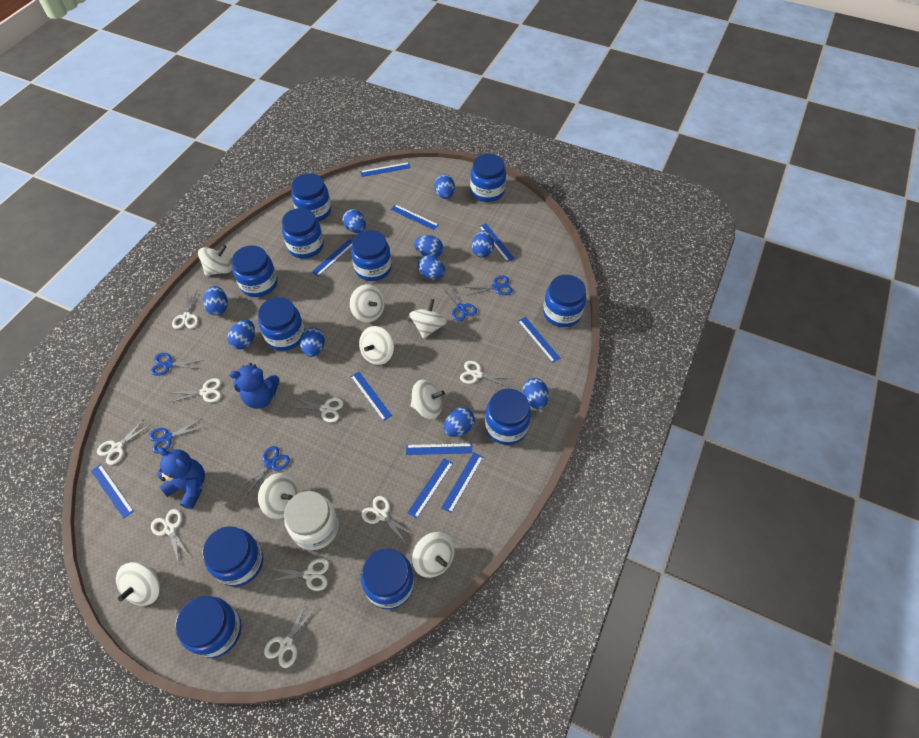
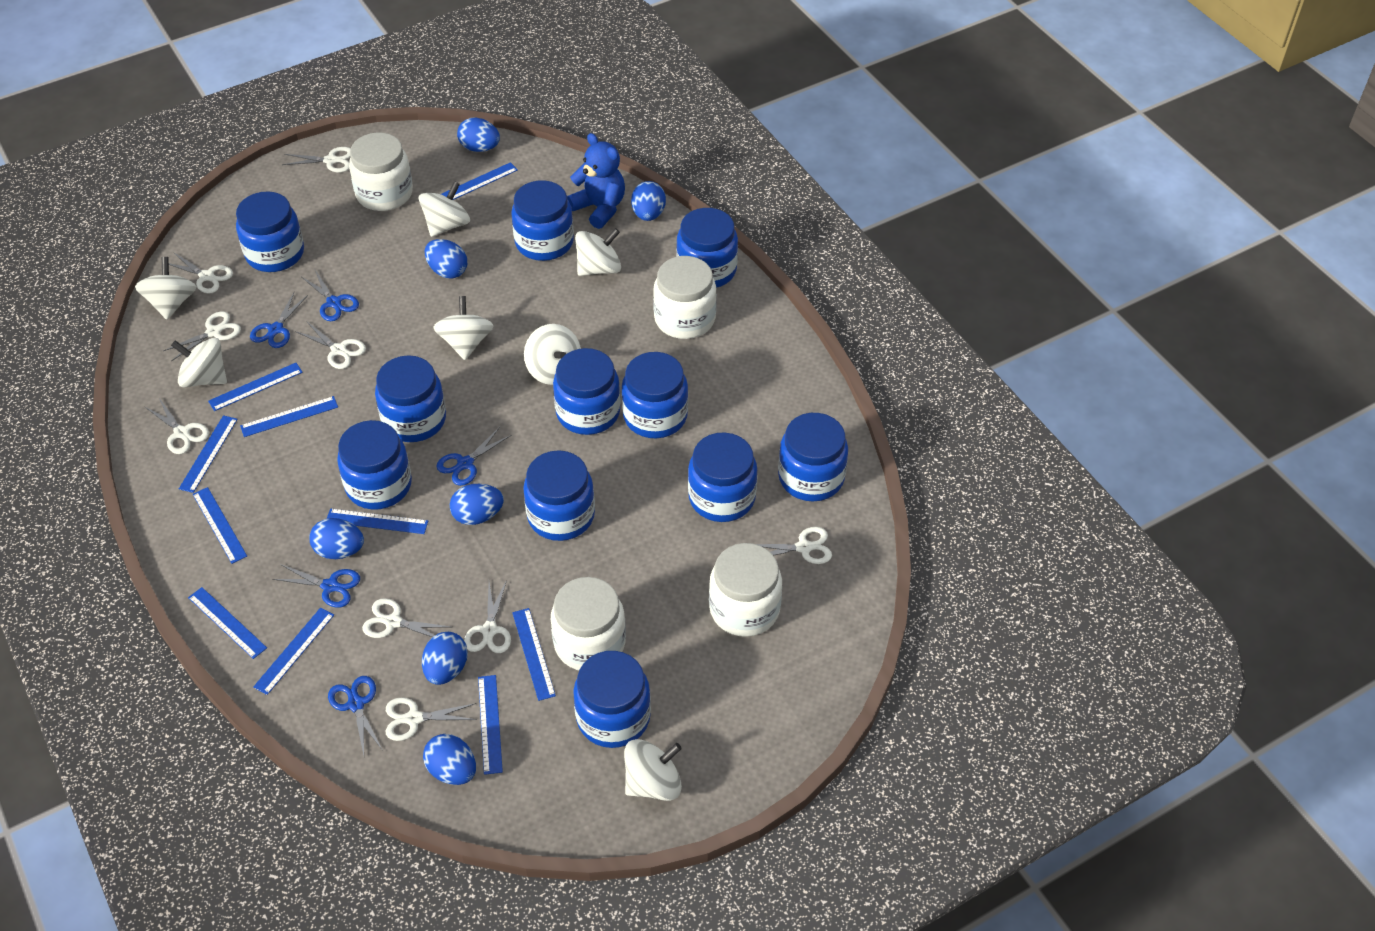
blue egg: [203,286,228,315] [227,320,255,350] [300,327,325,357] [342,209,366,233] [414,235,443,257] [417,255,445,279] [434,175,455,199] [444,407,475,437] [472,230,494,258] [522,378,549,409] = 10 -> [309,518,364,559] [422,632,468,685] [423,734,476,785] [425,239,467,278] [450,484,504,525] [457,117,500,152] [631,181,666,221] = 7
blue teddy bear: [157,448,205,509] [229,363,280,409] = 2 -> [567,133,625,229] = 1
white jar: [284,491,339,550] = 1 -> [349,133,413,211] [551,577,626,670] [653,256,717,339] [709,543,782,637] = 4
white spinning top: [116,562,160,606] [198,245,232,276] [258,473,299,519] [350,284,385,322] [359,326,394,365] [409,299,447,339] [411,379,445,419] [412,532,454,578] = 8 -> [135,257,196,320] [171,338,227,388] [419,181,470,237] [433,296,494,360] [524,324,581,385] [575,228,621,276] [624,739,682,801] = 7

